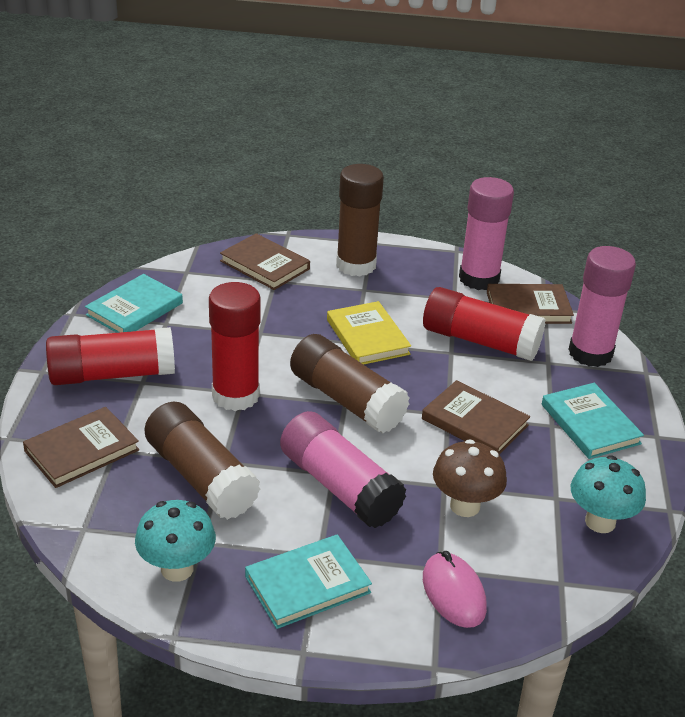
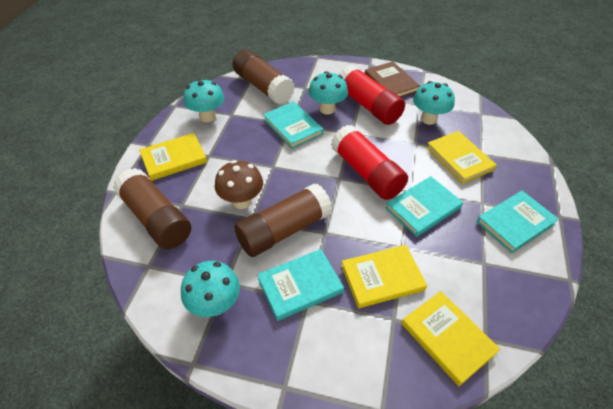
brown book: [23,407,139,488] [220,233,310,290] [422,380,530,455] [487,284,574,324] = 4 -> [365,61,420,97] = 1
pink glue stick: [280,411,406,528] [459,177,514,290] [568,246,636,367] = 3 -> none = 0
pink mouse: [423,551,487,628] = 1 -> none = 0
red glue stick: [46,327,175,385] [209,282,261,411] [423,287,546,361] = 3 -> [331,125,408,200] [339,65,405,125] = 2
turquoise book: [85,274,183,333] [245,534,372,629] [542,383,644,459] = 3 -> [257,249,344,321] [263,101,324,149] [386,176,463,237] [477,191,559,253] = 4
turquoise mushroom: [135,500,216,582] [571,455,646,533] = 2 -> [181,261,240,317] [184,79,224,122] [308,71,348,115] [413,81,455,125] = 4
yellow book: [327,301,411,365] = 1 -> [139,133,207,181] [341,245,427,308] [401,291,500,386] [426,131,496,184] = 4

